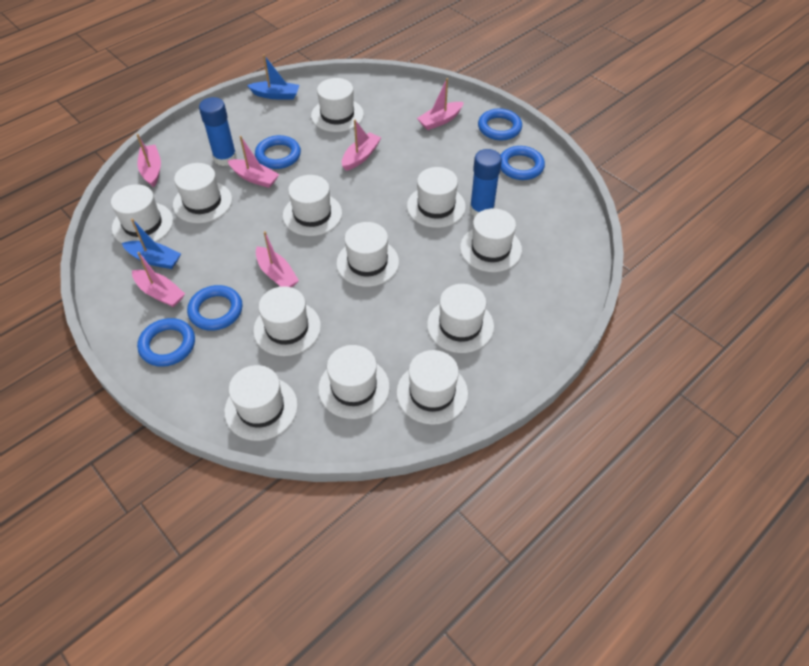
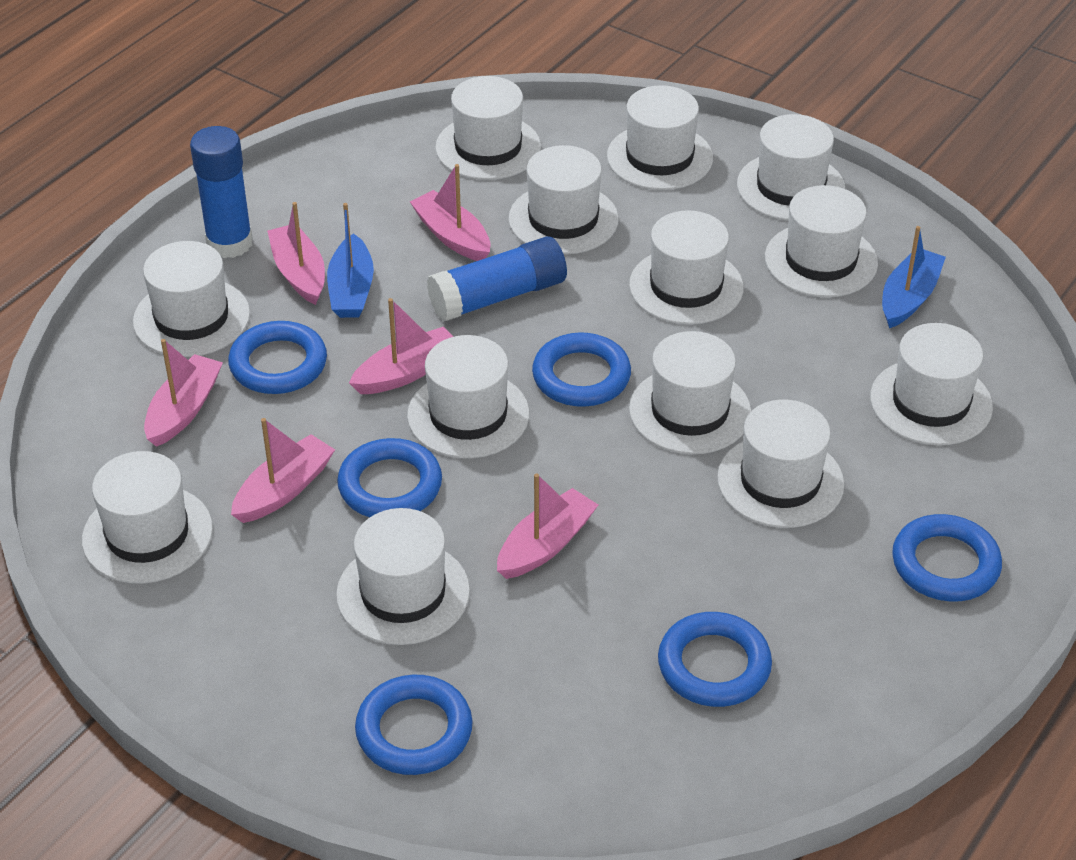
blue ring: [137,318,195,367] [187,285,242,331] [255,135,301,169] [478,108,522,140] [500,146,545,180] = 5 -> [228,321,327,394] [337,438,442,517] [355,675,473,775] [532,332,631,407] [658,612,772,707] [892,514,1002,601] = 6
white hat: [111,184,173,243] [173,163,232,223] [224,365,298,441] [253,286,321,356] [283,175,342,236] [311,78,364,132] [318,345,390,419] [336,222,399,287] [396,350,468,425] [407,167,466,228] [427,284,494,353] [460,208,522,272] = 12 -> [82,451,213,584] [133,241,250,357] [336,508,470,645] [407,335,529,458] [435,76,541,180] [508,145,619,255] [607,85,713,190] [629,210,744,325] [629,331,751,454] [717,400,844,528] [737,114,845,221] [765,185,878,297] [870,323,993,445] = 13

